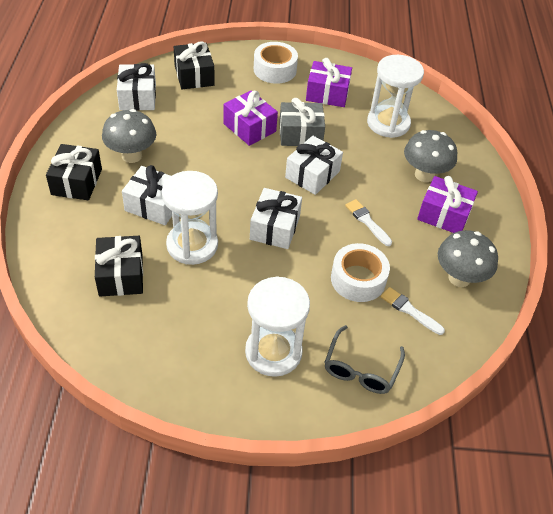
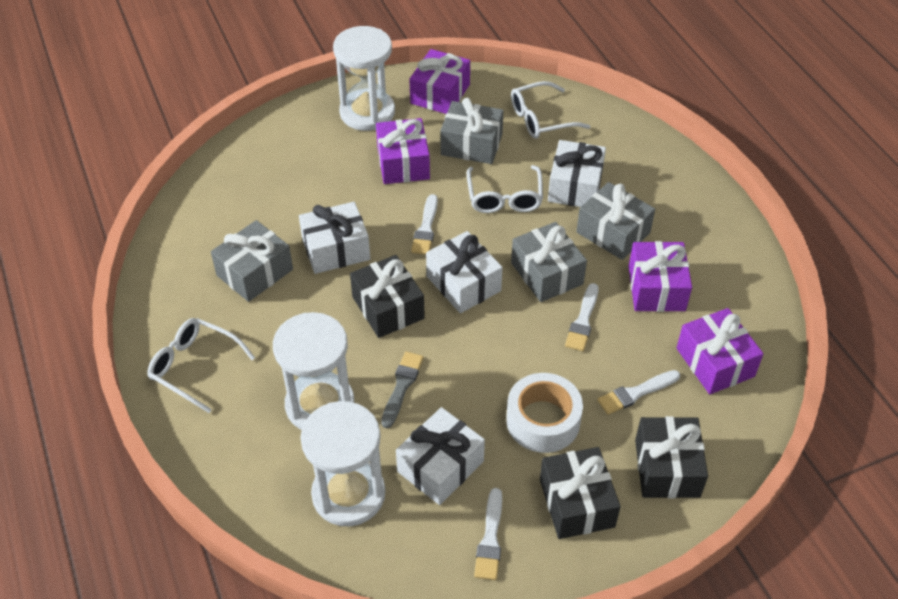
grey brush: none = 0 -> [381,352,424,428] = 1
grey gift: [279,98,325,146] = 1 -> [211,220,293,302] [440,98,504,164] [511,222,587,302] [576,182,655,260] = 4
grey glasses: [324,325,405,394] = 1 -> none = 0
grey mushroom: [102,109,156,163] [404,130,457,182] [438,230,498,287] = 3 -> none = 0
purple gift: [223,91,278,146] [306,58,352,107] [417,176,478,233] = 3 -> [376,118,430,184] [409,49,470,114] [629,241,692,312] [677,308,764,394] = 4
white brush: [345,199,392,246] [381,287,445,335] = 2 -> [411,194,438,255] [474,488,502,580] [565,283,599,351] [597,370,680,415] = 4
white glasses: none = 0 -> [147,318,255,413] [467,165,543,213] [511,81,591,138] = 3
white tape: [254,42,298,84] [331,243,390,302] = 2 -> [506,373,583,453] = 1

